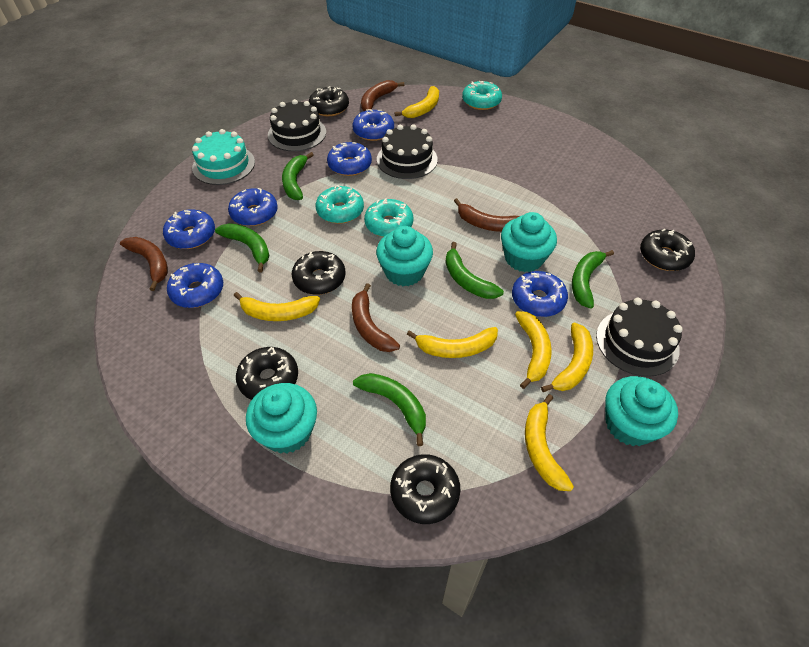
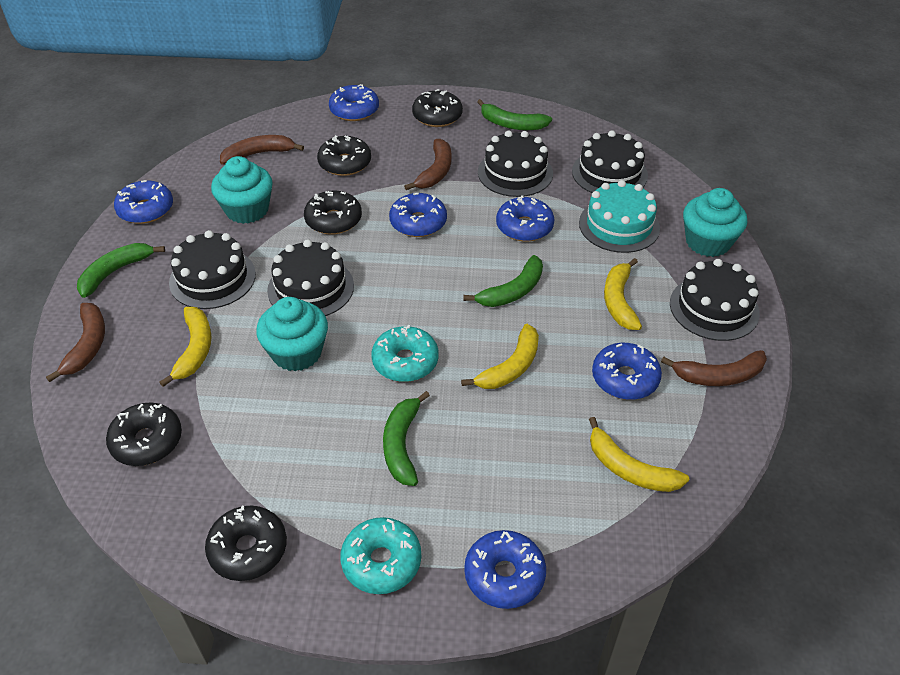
black cake: [268,99,326,151] [377,124,438,179] [596,298,683,377] = 3 -> [169,230,256,309] [267,239,354,316] [478,130,553,197] [572,130,648,193] [670,259,760,341] = 5
green banana: [215,223,270,272] [282,152,314,200] [353,373,426,446] [445,242,504,299] [572,250,614,309] = 5 -> [77,243,165,298] [383,391,430,486] [463,255,543,307] [477,99,552,130] = 4
turquoise cupcake: [246,383,317,454] [376,226,433,286] [501,212,557,272] [605,376,678,446] = 4 -> [211,156,273,224] [256,297,328,371] [683,188,747,257] = 3
turquoise donut: [316,185,364,224] [364,198,413,237] [462,81,502,110] = 3 -> [340,517,421,594] [371,324,438,382] = 2
yellow banana: [234,292,320,321] [395,86,439,118] [407,327,498,358] [515,311,552,389] [525,394,574,491] [541,322,593,392] = 6 -> [159,307,212,387] [461,324,539,389] [589,417,689,492] [604,258,642,330] = 4

